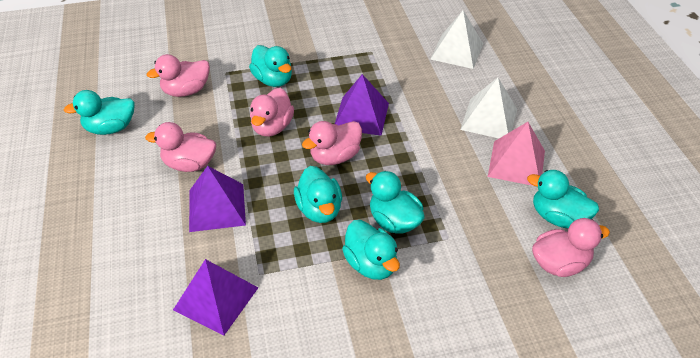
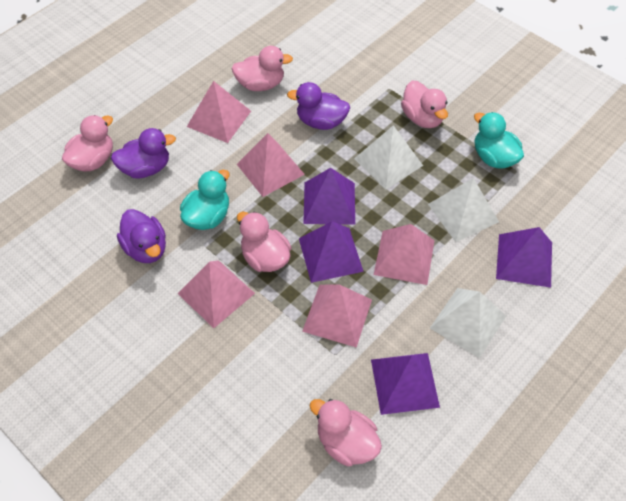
pink pyramid: [488,122,545,186] = 1 -> [178,260,255,328] [187,81,251,143] [237,133,305,197] [302,284,372,348] [374,224,435,285] = 5
purple duck: none = 0 -> [111,128,176,178] [117,209,166,263] [287,82,350,130] = 3
purple pyramid: [173,259,258,335] [189,166,246,232] [335,74,389,136] = 3 -> [299,221,364,283] [303,168,355,225] [371,353,440,415] [496,227,552,288] = 4
turquoise duck: [64,90,135,135] [249,45,292,87] [294,166,342,223] [342,220,400,280] [366,171,424,234] [527,170,599,228] = 6 -> [180,170,229,230] [474,112,524,169] = 2
white pyramid: [430,10,483,69] [460,78,517,138] = 2 -> [354,125,423,189] [428,178,499,242] [430,288,506,358] = 3

